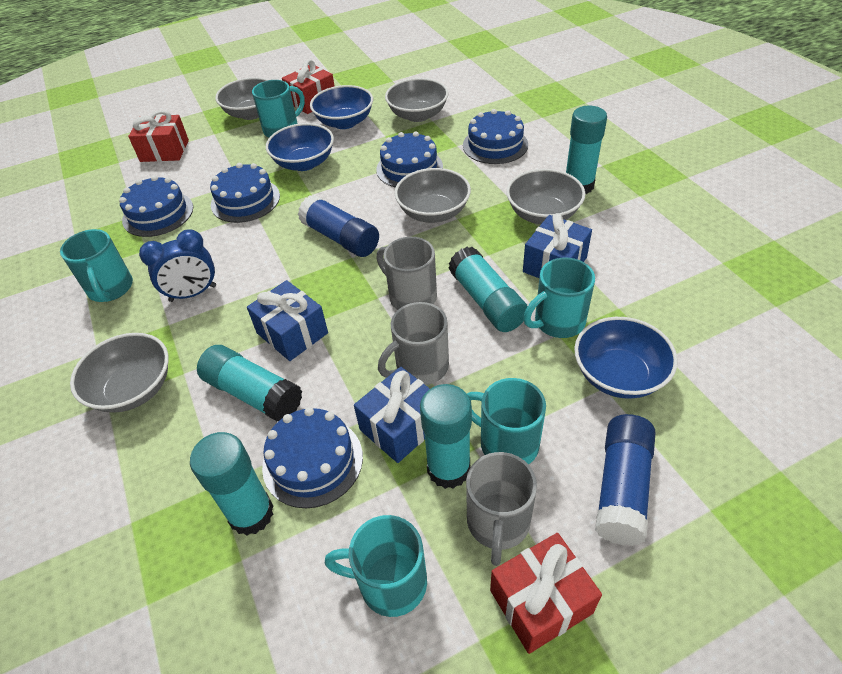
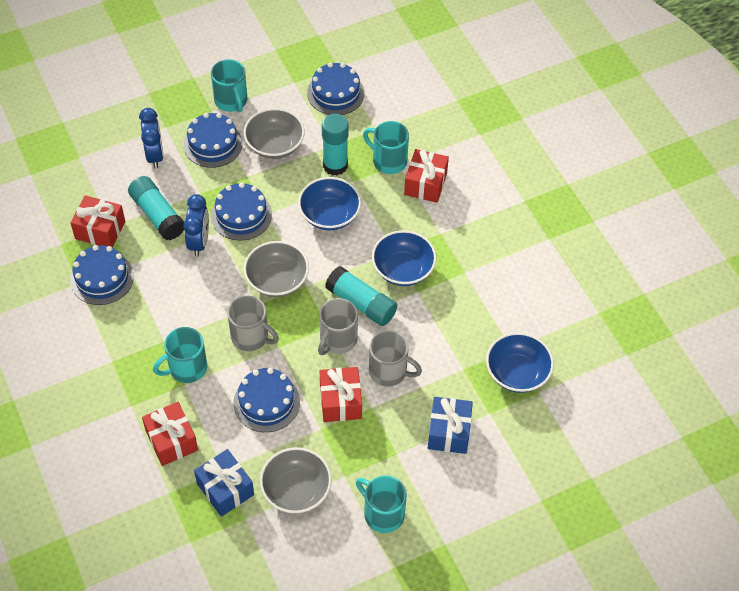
blue clock: [139,229,216,302] = 1 -> [139,108,163,169] [183,194,209,257] = 2
blue gift: [247,280,328,361] [354,367,430,463] [523,213,592,278] = 3 -> [194,449,254,517] [428,397,473,454] = 2
blue glue stick: [298,195,379,257] [595,414,655,546] = 2 -> none = 0
grey bowl: [70,333,169,413] [215,77,268,120] [385,78,449,122] [395,168,471,223] [506,169,585,224] = 5 -> [244,108,305,159] [244,241,309,297] [260,447,332,513] = 3
red gift: [128,110,189,162] [282,59,335,114] [490,533,602,654] = 3 -> [70,195,125,248] [142,402,198,466] [320,367,362,422] [404,149,449,203] = 4
turquoise glue stick: [190,432,273,536] [197,345,302,422] [420,384,472,489] [448,247,528,332] [566,106,607,194] = 5 -> [128,176,184,240] [322,113,349,176] [325,266,397,326] = 3
turquoise mug: [60,229,133,302] [252,80,305,137] [325,515,427,617] [467,378,546,465] [523,258,595,338] = 5 -> [153,327,207,383] [211,59,247,112] [356,475,407,533] [363,121,409,174] = 4

